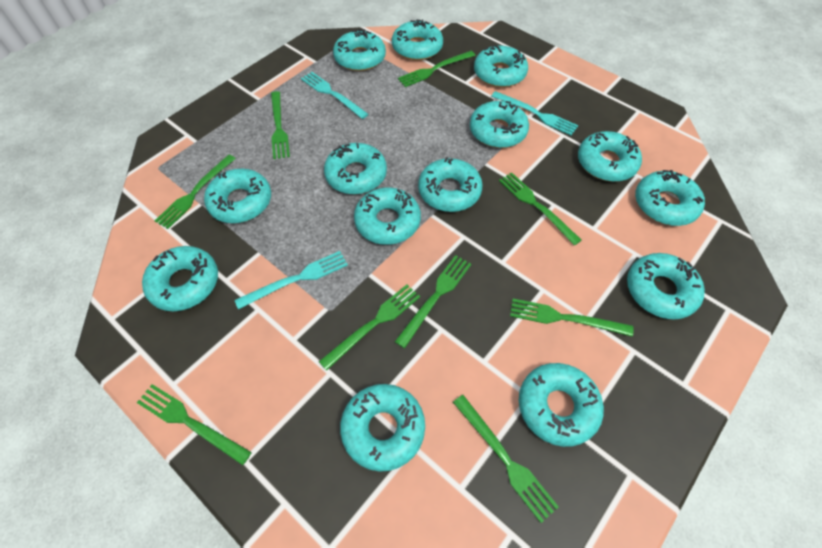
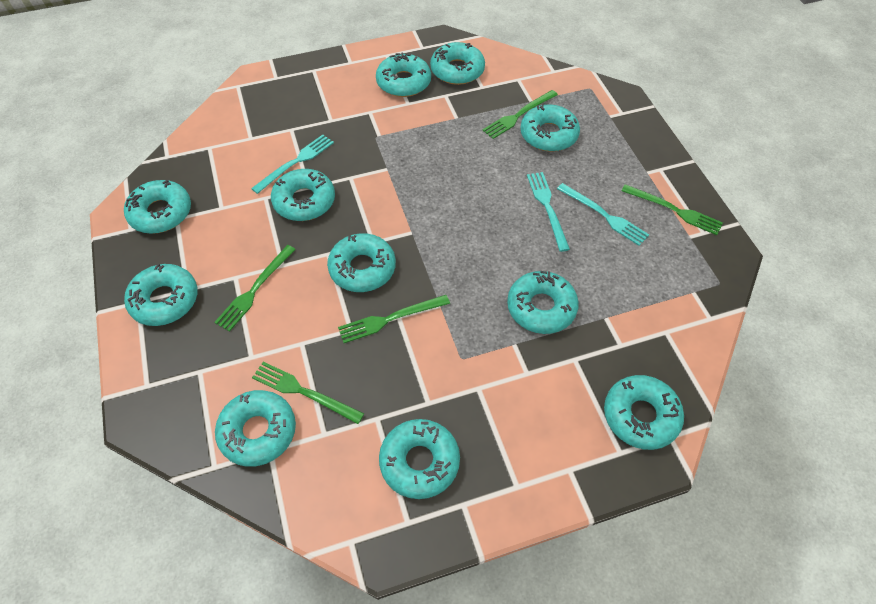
green fork: [137,384,252,465] [155,155,236,229] [271,91,290,159] [319,285,420,371] [395,255,471,348] [398,51,475,87] [453,395,559,523] [499,172,582,246] [510,299,633,337] = 9 -> [214,245,296,332] [252,362,365,424] [338,295,450,343] [483,90,558,139] [621,184,723,235] = 5
turquoise donut: [142,246,218,311] [204,169,271,223] [324,143,387,194] [333,29,386,71] [340,384,425,471] [354,188,421,245] [392,19,443,60] [418,157,483,212] [470,101,529,148] [474,45,528,87] [519,363,604,447] [578,131,642,182] [627,253,705,320] [635,170,705,226] = 14 -> [124,180,191,234] [124,264,198,326] [215,390,296,467] [271,169,335,221] [327,233,396,292] [376,52,431,97] [379,419,460,499] [430,42,485,85] [507,271,579,334] [520,105,580,151] [604,375,684,450] = 11

